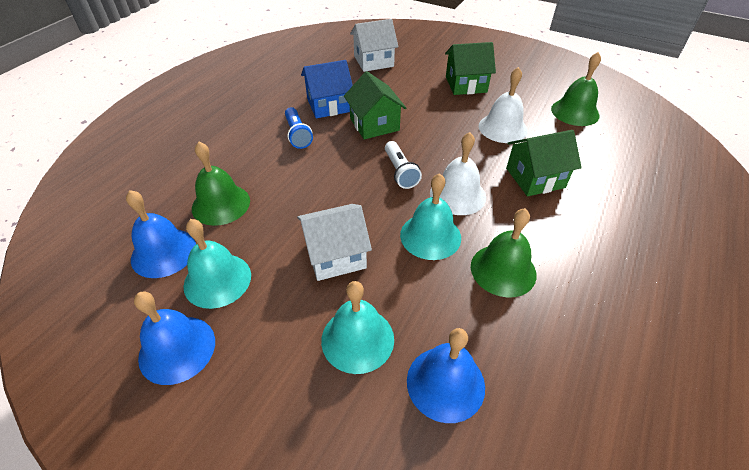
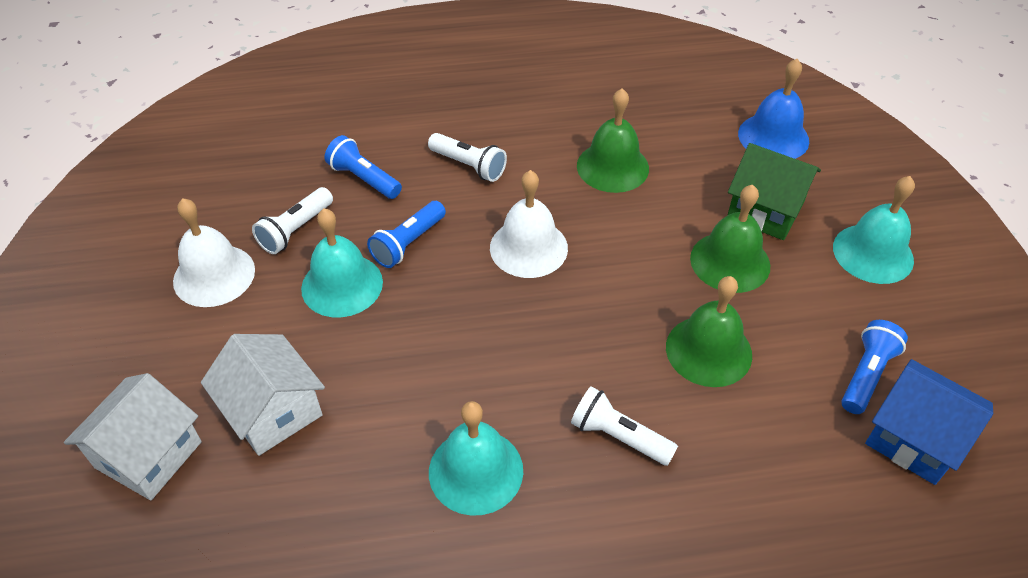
blue bell: [126,190,196,278] [134,292,215,385] [407,328,485,423] = 3 -> [738,59,809,159] = 1
blue flashlight: [285,107,313,149] = 1 -> [325,135,402,199] [367,201,446,268] [841,320,908,414] = 3
green house: [344,71,406,139] [445,42,496,95] [506,130,582,196] = 3 -> [728,143,821,240] = 1
white flashlight: [385,141,422,189] = 1 -> [252,187,333,254] [428,133,507,182] [571,386,678,466] = 3

